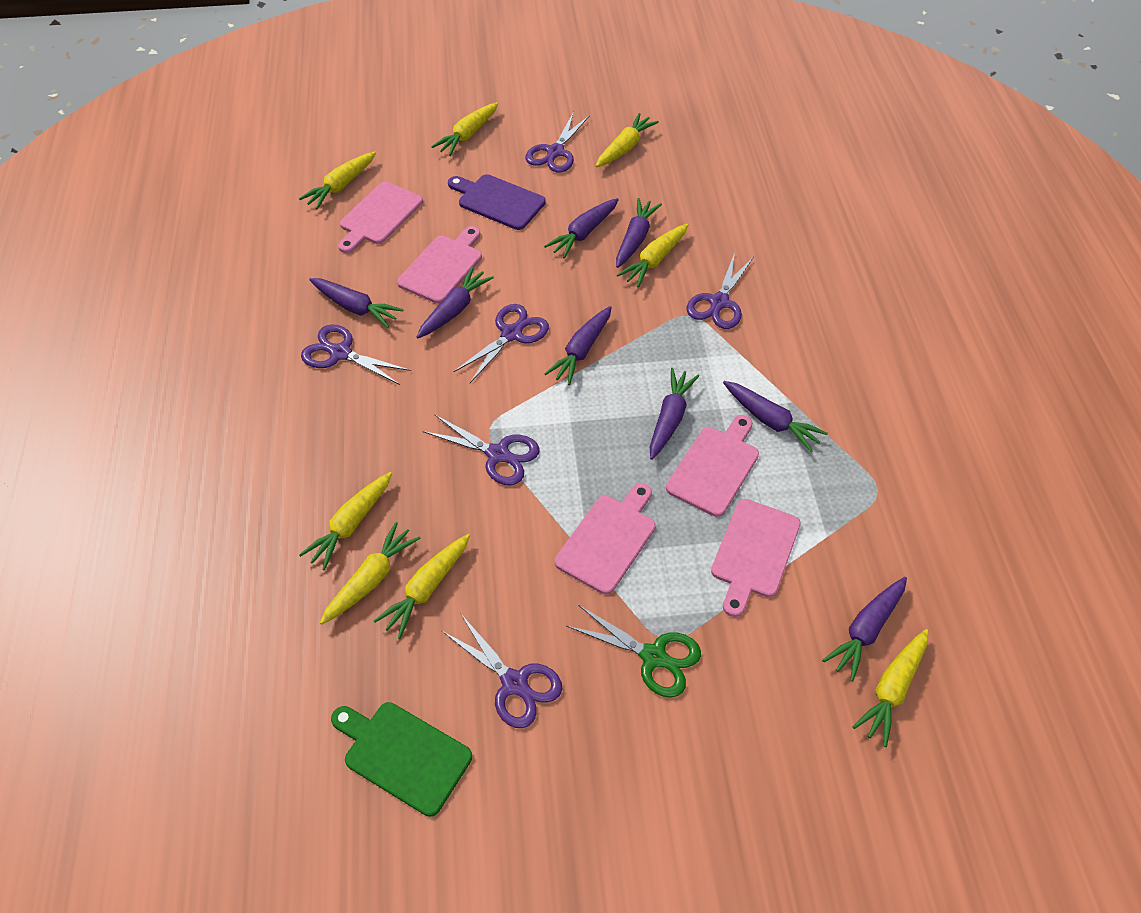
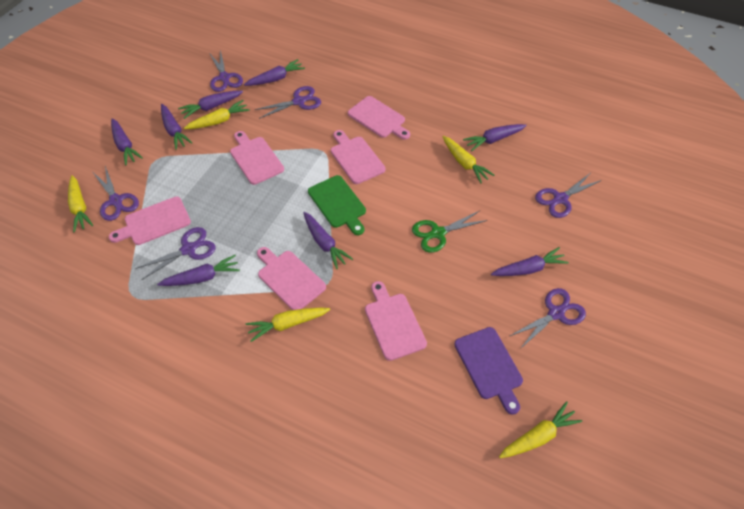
pink cutting board: [338,182,423,253] [397,226,482,304] [555,483,656,594] [666,415,759,517] [711,499,801,617] = 5 -> [109,197,191,245] [230,131,284,185] [257,247,326,310] [331,130,386,184] [348,96,410,140] [365,281,427,361] = 6
yellow carrot: [299,152,376,209] [299,472,392,571] [320,522,421,625] [374,534,470,639] [431,102,498,156] [596,113,659,167] [617,224,688,288] [853,629,928,747] = 8 -> [68,175,94,232] [184,100,250,129] [246,308,330,342] [442,136,494,183] [499,402,582,458] = 5

